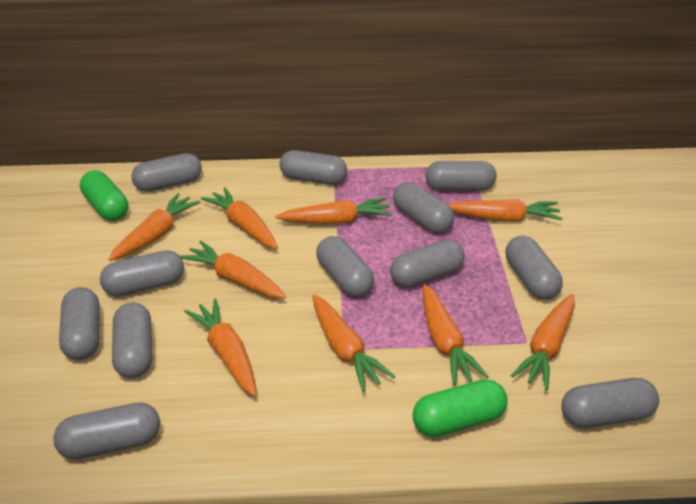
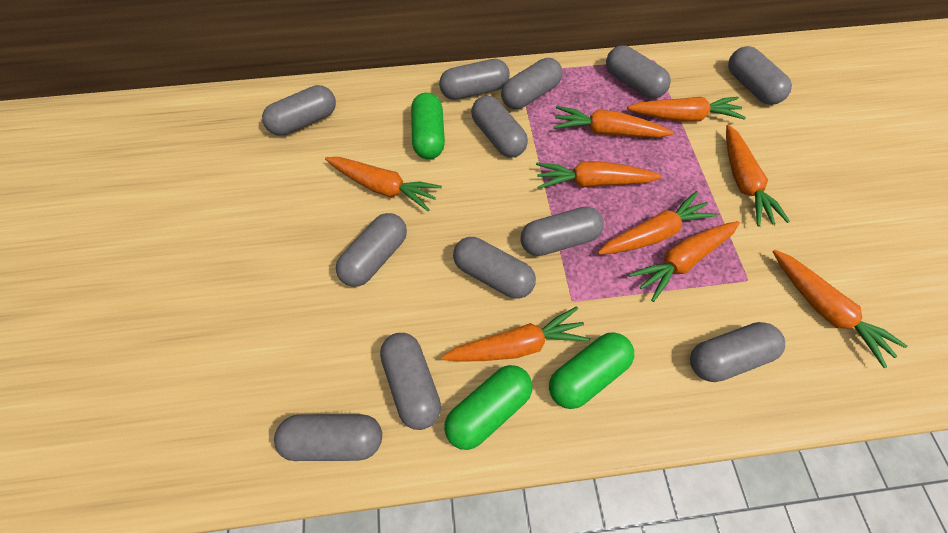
green capsule: [80,171,128,221] [413,379,508,437] = 2 -> [411,93,445,159] [444,365,532,450] [549,332,634,409] = 3

